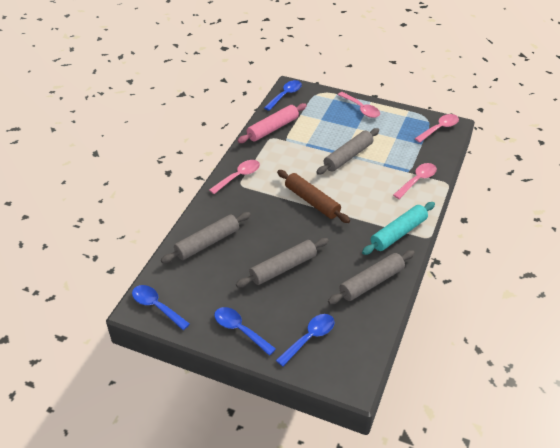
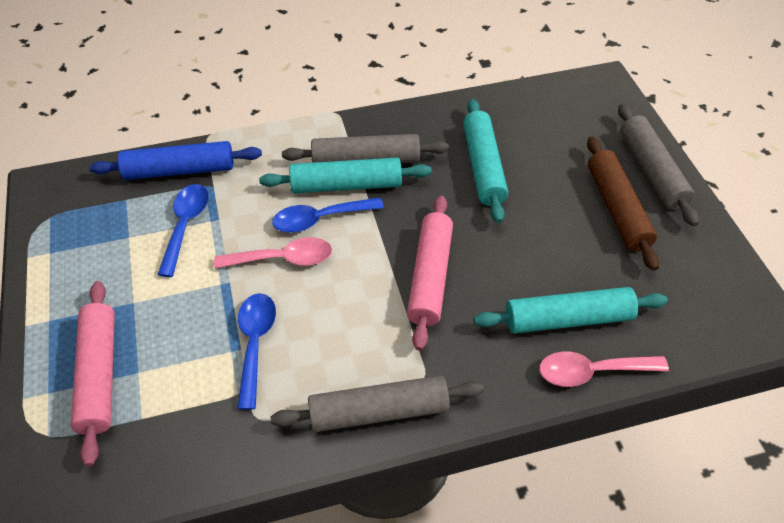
blue rolling pin: none = 0 -> [89,141,262,180] = 1
blue spoon: [132,285,190,330] [214,307,276,356] [264,80,302,111] [276,314,335,367] = 4 -> [157,184,209,277] [237,293,276,410] [272,197,384,233] = 3
grey rolling pin: [161,212,251,263] [236,238,329,288] [316,128,379,175] [328,250,415,304] = 4 -> [271,375,484,432] [282,134,449,163] [618,104,699,226] = 3
pink rolling pin: [238,103,307,143] = 1 -> [71,281,115,466] [407,196,453,350] = 2
pink spoon: [209,160,260,194] [338,92,380,118] [393,163,437,199] [415,114,459,143] = 4 -> [214,237,332,269] [539,351,669,387] = 2
turquoise rolling pin: [362,202,435,255] = 1 -> [259,157,432,193] [463,99,508,223] [474,287,668,334] = 3

